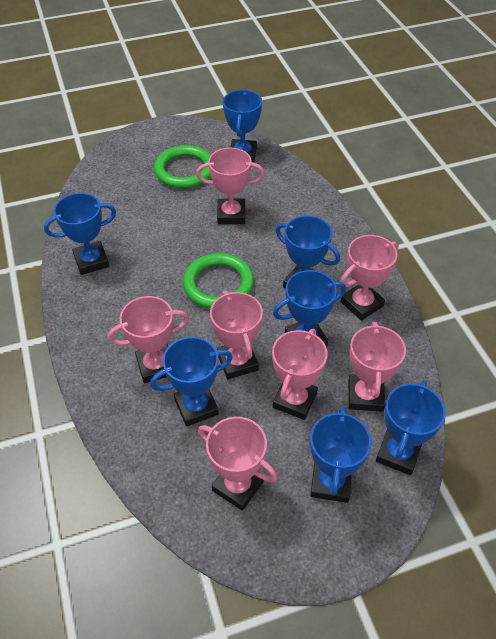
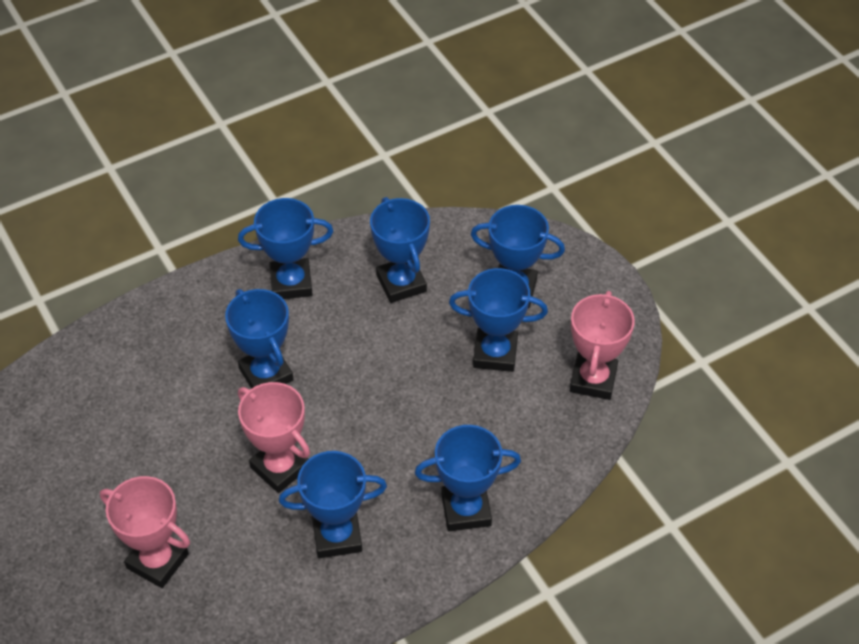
green ring: [154,145,211,188] [183,253,254,309] = 2 -> none = 0
pink trophy: [107,296,189,383] [196,148,264,224] [198,417,278,511] [210,291,263,379] [272,329,328,420] [341,235,399,321] [348,322,406,412] = 7 -> [100,476,190,588] [238,382,310,493] [570,291,635,400] = 3

